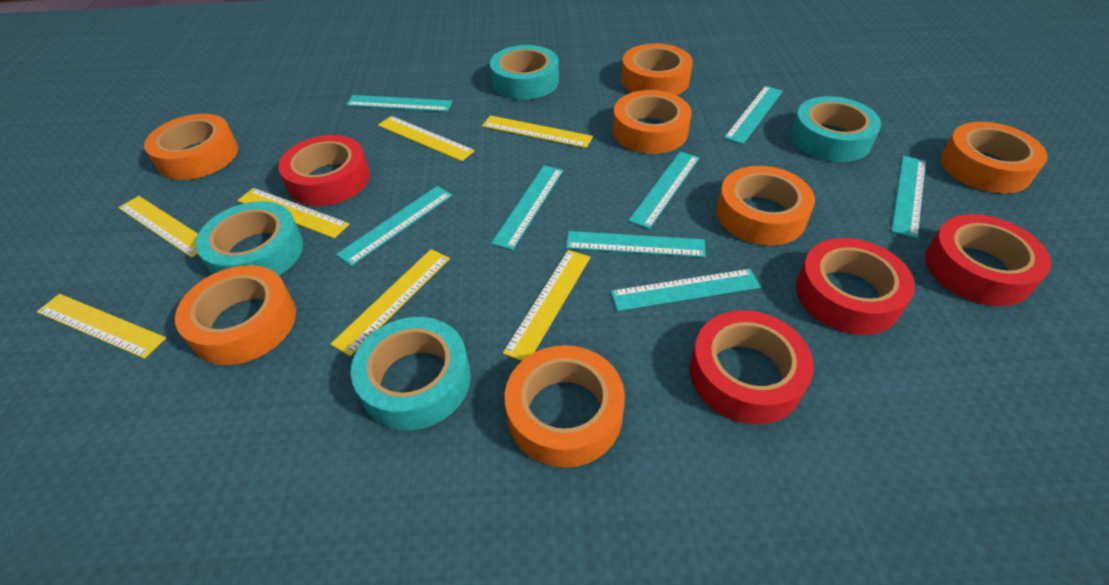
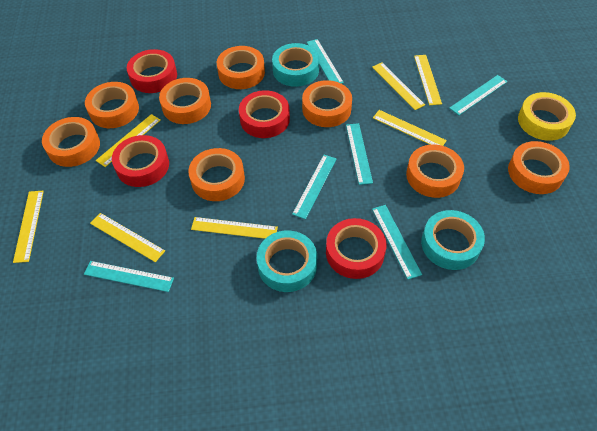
orange tape: [144,114,238,180] [175,265,296,365] [505,345,625,468] [613,90,692,154] [621,43,693,95] [716,166,815,246] [941,122,1048,193] = 7 -> [42,117,100,167] [85,82,139,128] [159,78,211,124] [188,148,245,201] [217,46,265,89] [302,80,352,127] [406,145,464,198] [508,141,570,194] = 8
turquoise ruler: [336,186,452,266] [346,95,453,112] [491,165,563,250] [566,231,706,257] [611,269,761,311] [628,152,699,229] [724,86,783,144] [891,156,926,239] = 8 -> [84,261,174,292] [292,155,336,219] [307,39,344,84] [346,123,373,185] [372,205,422,280] [449,75,508,115] = 6
turquoise tape: [195,201,303,275] [351,317,471,430] [490,45,559,100] [791,96,881,162] = 4 -> [257,230,317,292] [272,43,319,87] [421,210,485,270] = 3
yellow tape: none = 0 -> [518,92,576,141] = 1

